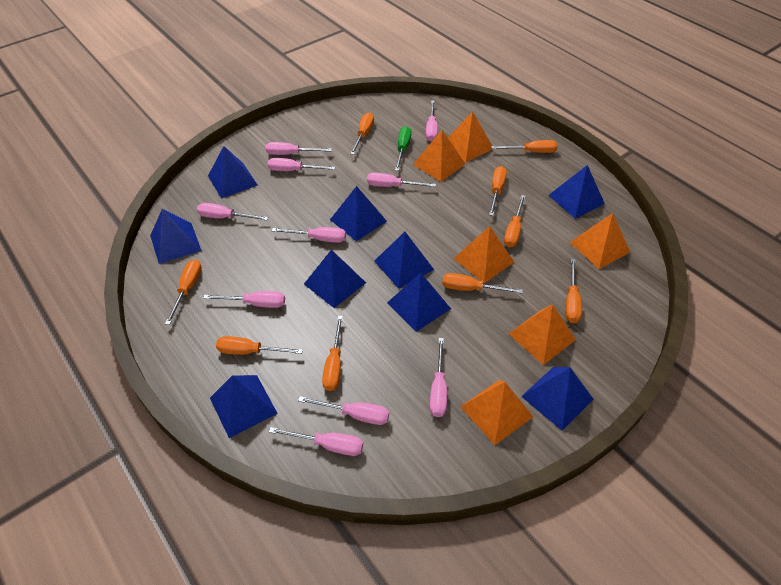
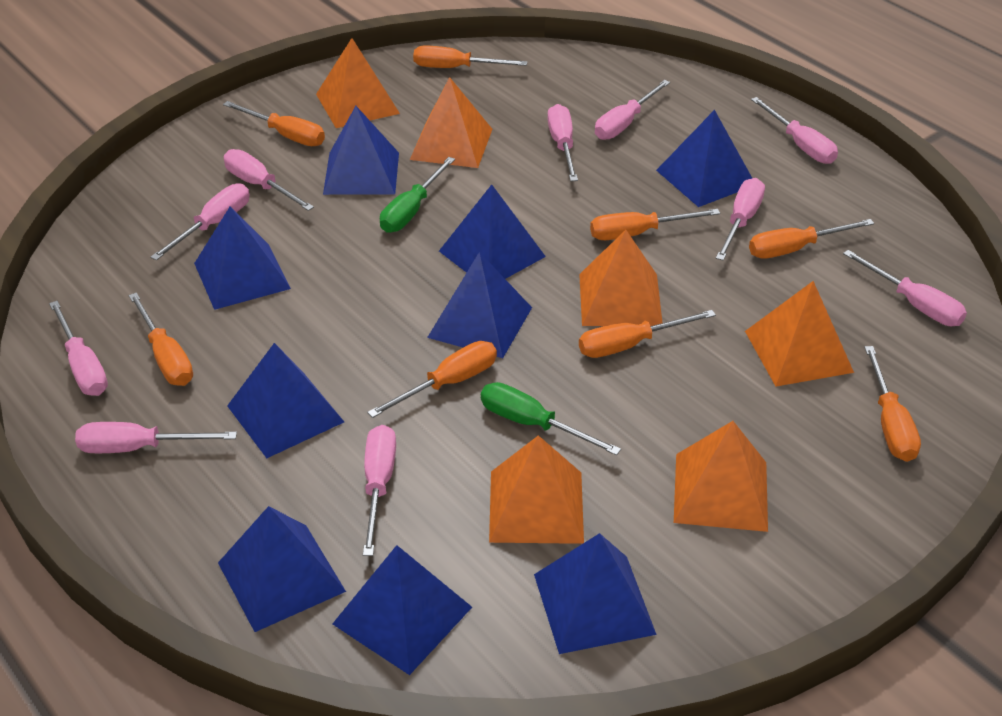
green screwdriver: [395,126,411,171] = 1 -> [380,157,455,233] [481,382,621,455] = 2
orange screwdriver: [165,259,202,325] [216,336,303,355] [322,316,343,391] [350,113,374,155] [442,273,523,294] [489,166,507,216] [491,140,558,153] [504,195,525,247] [565,259,582,323] = 9 -> [129,293,193,386] [223,101,325,146] [367,341,497,418] [413,46,527,68] [579,310,716,358] [590,209,720,240] [749,219,874,258] [864,346,921,462] = 8

